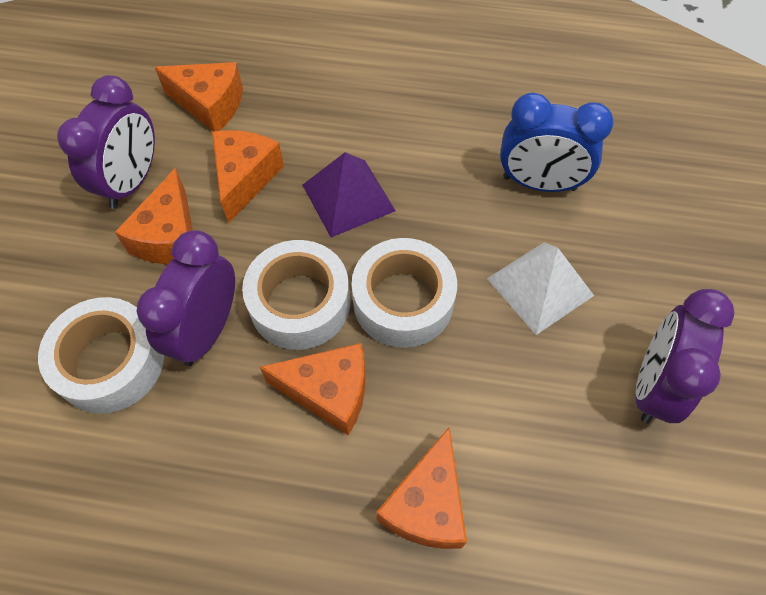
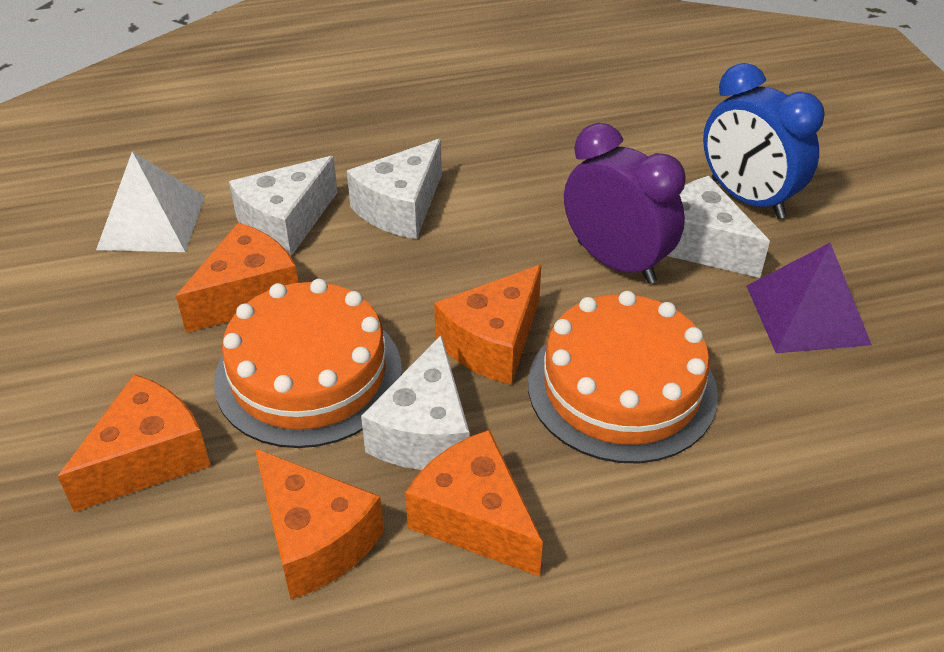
orange cake: none = 0 -> [214,279,402,448] [528,291,718,463] = 2
purple clock: [57,75,155,209] [137,230,235,366] [636,289,735,424] = 3 -> [564,123,686,284] = 1
white cheese: none = 0 -> [229,156,338,256] [347,139,442,239] [361,335,469,470] [667,176,770,278] = 4
white tape: [38,297,164,414] [242,240,350,350] [352,238,457,348] = 3 -> none = 0

